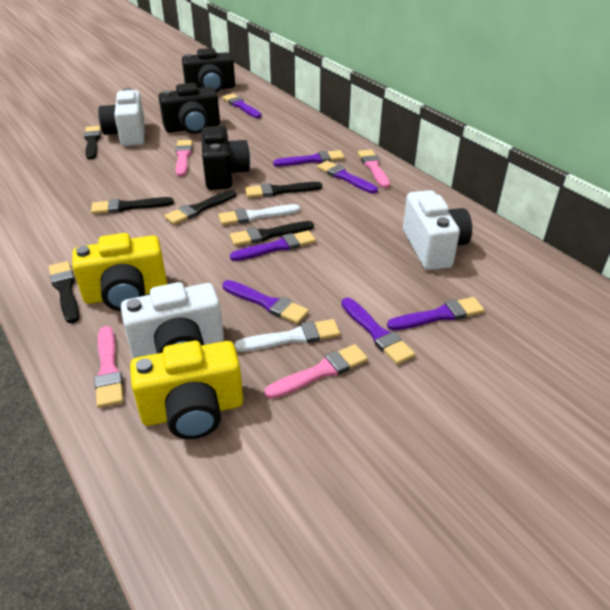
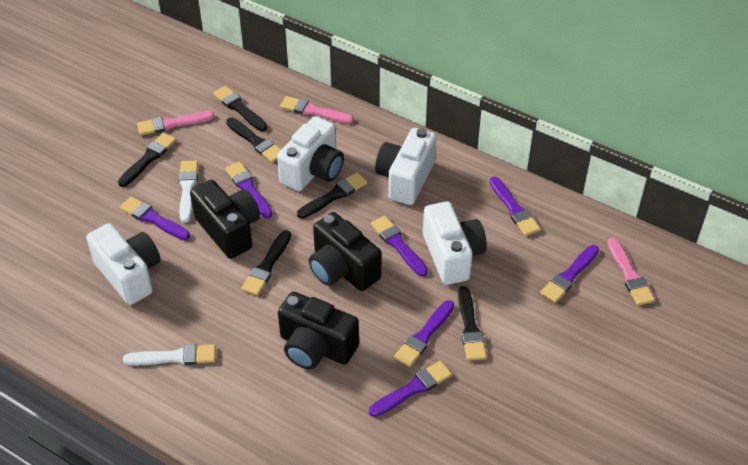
pink brush: [94,326,123,408] [175,140,192,177] [264,344,368,399] [358,150,390,188] = 4 -> [137,111,215,135] [280,96,354,124] [607,237,655,305] = 3
white camera: [98,88,145,146] [121,282,224,358] [403,190,472,270] = 3 -> [86,223,161,305] [277,116,344,191] [375,128,436,205] [423,201,487,285] = 4
yellow camera: [72,233,167,311] [130,341,243,439] = 2 -> none = 0

